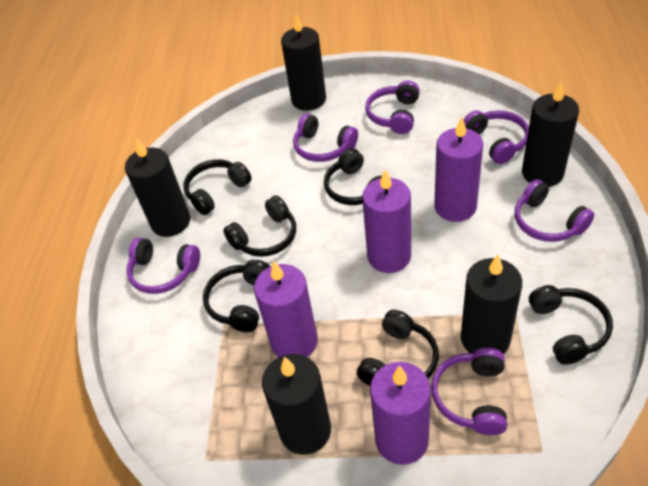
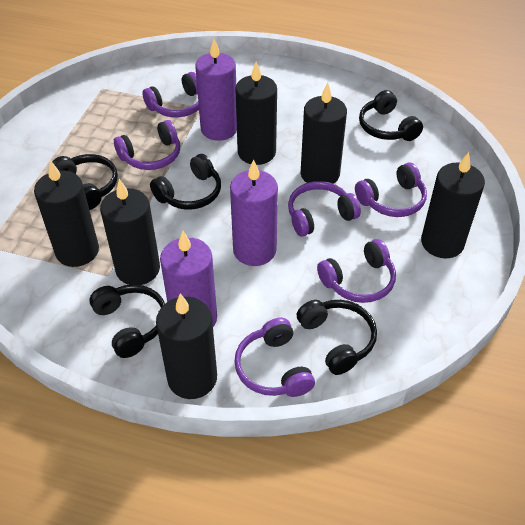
black candle: [125,138,190,237] [262,354,331,455] [281,13,326,111] [461,255,522,354] [522,81,579,187] = 5 -> [34,160,99,267] [100,179,160,285] [156,293,217,399] [235,62,277,165] [300,83,347,184] [421,152,485,258] = 6
black headphones: [184,159,252,215] [203,260,270,332] [223,195,296,257] [324,148,382,205] [357,310,439,386] [529,285,613,365] = 6 -> [52,154,118,210] [90,284,165,358] [150,154,221,210] [296,300,377,375] [359,90,423,141] = 5
purple candle: [254,260,318,357] [362,169,411,273] [370,362,431,465] [434,117,483,222] = 4 -> [160,231,217,327] [195,39,237,141] [230,159,278,266] = 3

